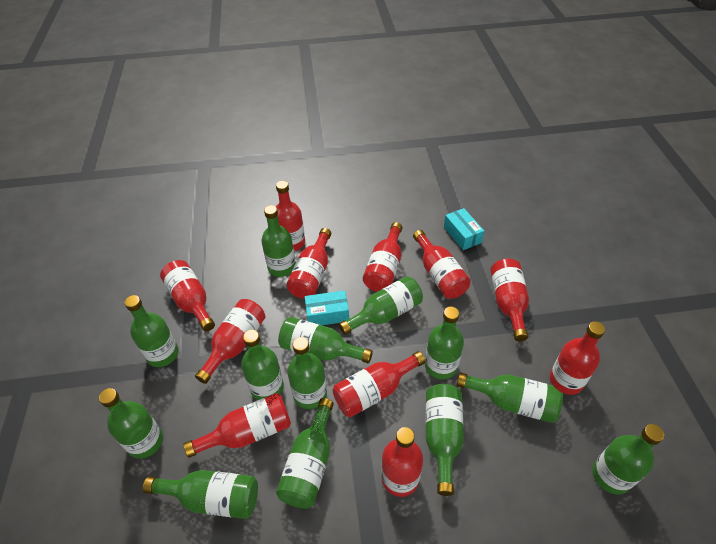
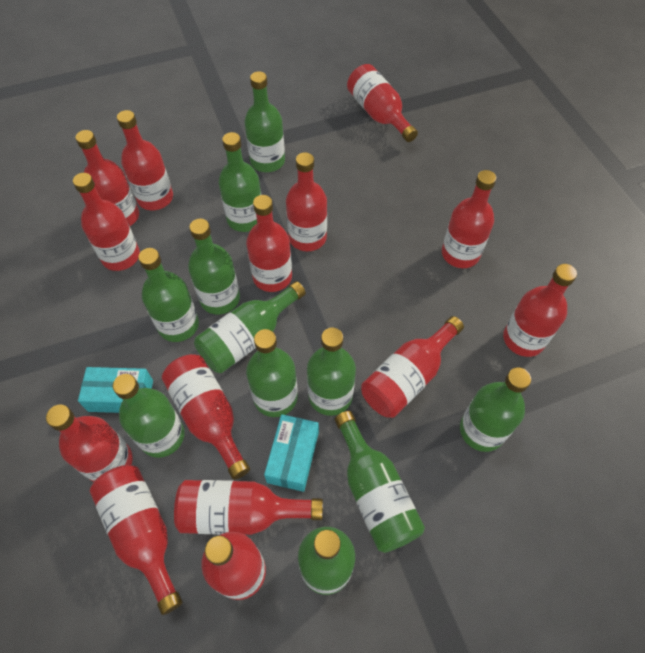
green bottle: [99,388,163,459] [125,295,179,367] [143,470,258,519] [241,330,284,400] [261,205,296,277] [276,398,334,509] [278,317,373,363] [287,337,327,409] [339,276,423,335] [425,307,464,380] [426,384,464,496] [457,372,563,423] [592,424,664,495] = 13 -> [113,374,185,458] [138,248,199,342] [188,219,240,315] [194,281,306,373] [219,132,261,232] [245,71,285,172] [246,329,298,417] [298,527,355,595] [307,328,356,416] [335,411,425,553] [460,367,531,452] = 11
red bottle: [160,260,215,332] [183,393,291,458] [195,299,265,384] [276,181,305,251] [286,228,331,299] [333,351,425,417] [363,222,402,292] [381,427,423,497] [413,230,471,298] [490,259,529,341] [550,321,605,395] = 11 -> [46,405,133,482] [73,173,140,271] [75,130,139,226] [90,465,183,615] [117,110,173,210] [162,354,250,480] [174,480,323,535] [201,532,266,600] [246,195,292,292] [286,152,327,251] [347,64,418,142] [361,316,464,418] [442,170,497,268] [503,264,577,357] = 14

